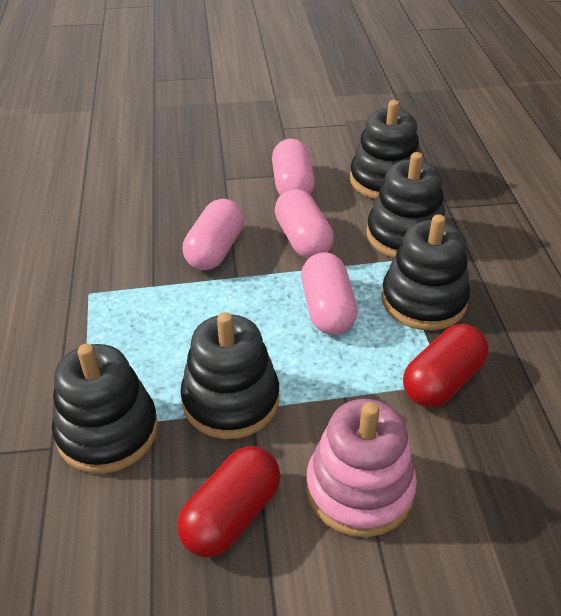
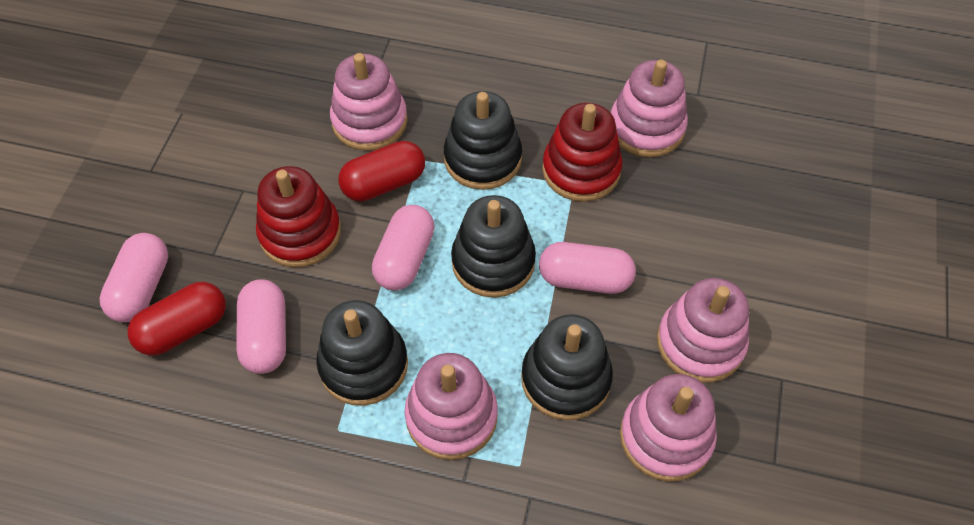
black stacking toy: [52,344,158,474] [180,312,279,439] [350,100,420,199] [366,152,446,258] [381,214,470,330] = 5 -> [316,300,408,406] [444,91,522,190] [451,195,536,298] [521,314,613,420] = 4
pink stacking toy: [306,399,417,537] = 1 -> [330,53,408,151] [405,353,498,460] [611,59,688,157] [620,374,717,482] [657,278,749,382] = 5
red stacking toy: none = 0 -> [256,166,341,267] [542,103,623,202] = 2

